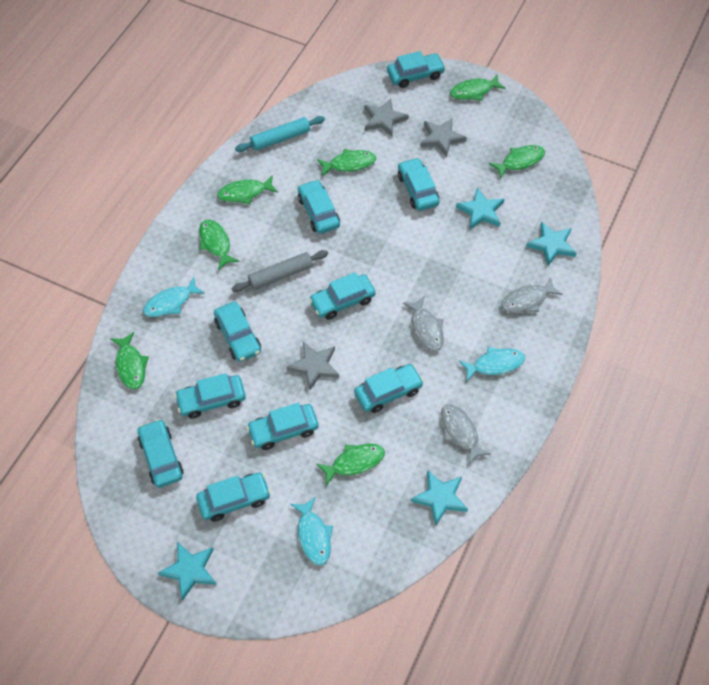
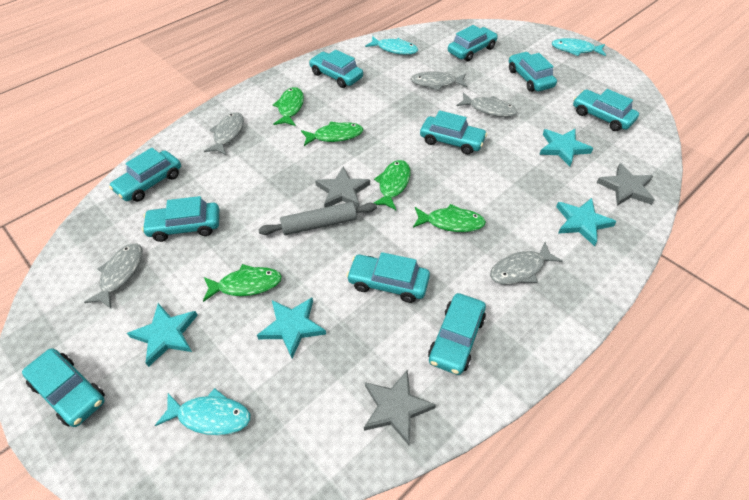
green fish: [110,332,149,389] [199,219,239,270] [217,175,278,204] [316,444,385,486] [317,149,376,176] [450,74,506,101] [489,145,545,179] = 7 -> [203,264,282,302] [273,87,304,126] [301,121,363,146] [374,160,410,210] [413,204,486,232] = 5
grey fish: [403,297,444,351] [441,404,491,465] [501,277,563,313] = 3 -> [84,243,143,308] [204,112,244,155] [411,71,468,91] [457,93,517,117] [490,242,563,284] = 5
turquoise rolling pin: [235,116,325,152] = 1 -> none = 0

